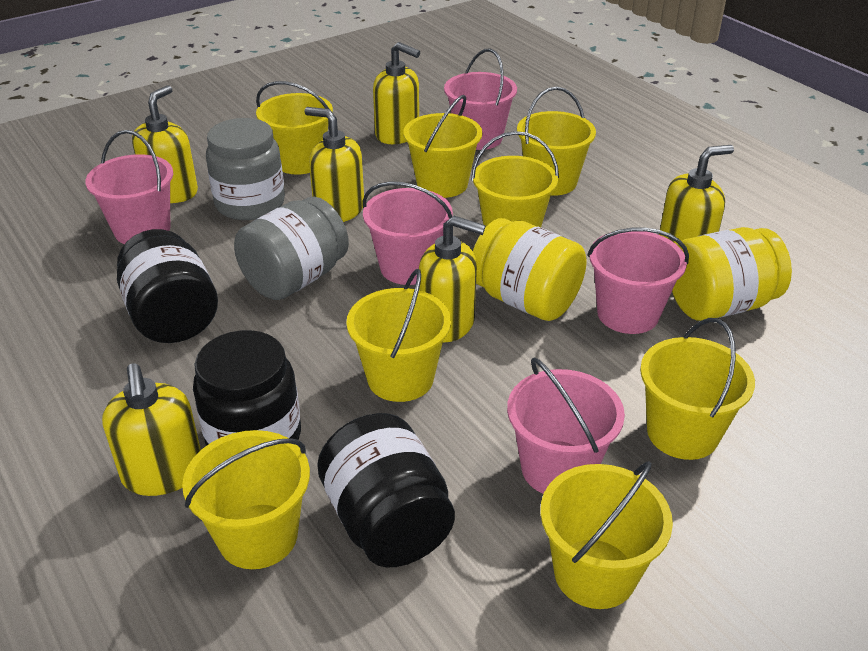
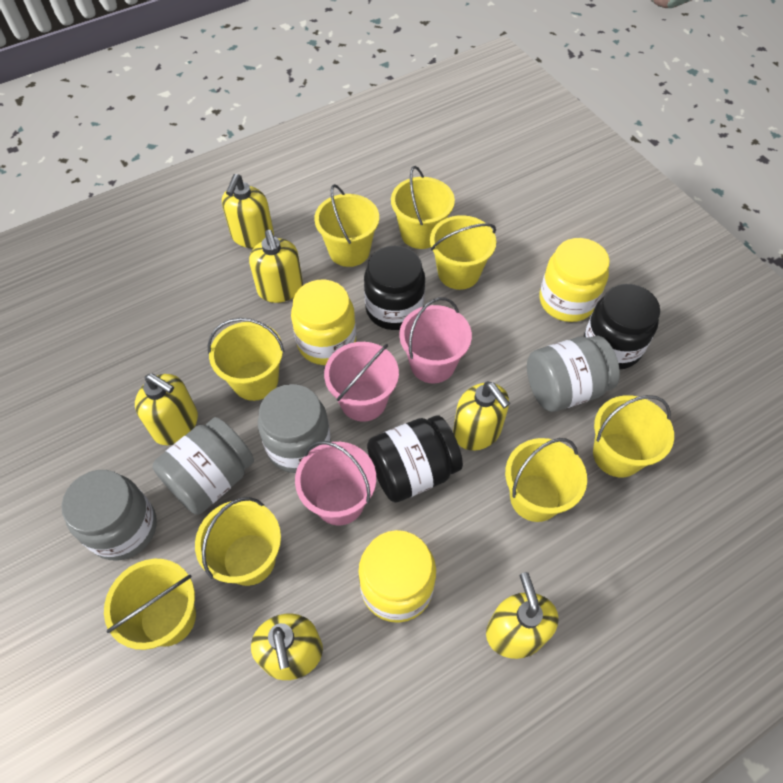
grey jar: [206,118,285,220] [234,197,349,300] = 2 -> [61,470,157,561] [153,417,254,515] [258,384,331,473] [527,336,620,412] = 4
pink bucket: [85,130,173,244] [363,181,453,285] [444,49,517,150] [507,357,625,494] [587,228,689,334] = 5 -> [295,441,376,525] [324,342,399,422] [399,297,472,383] = 3
yellow jar: [473,218,587,321] [672,227,792,321] = 2 -> [291,280,356,365] [358,530,436,623] [539,238,610,322] = 3

